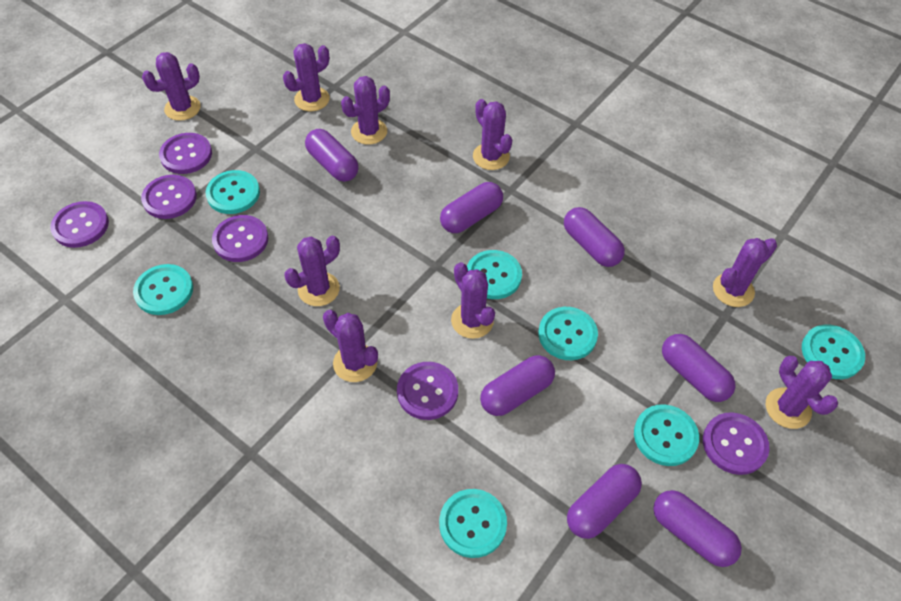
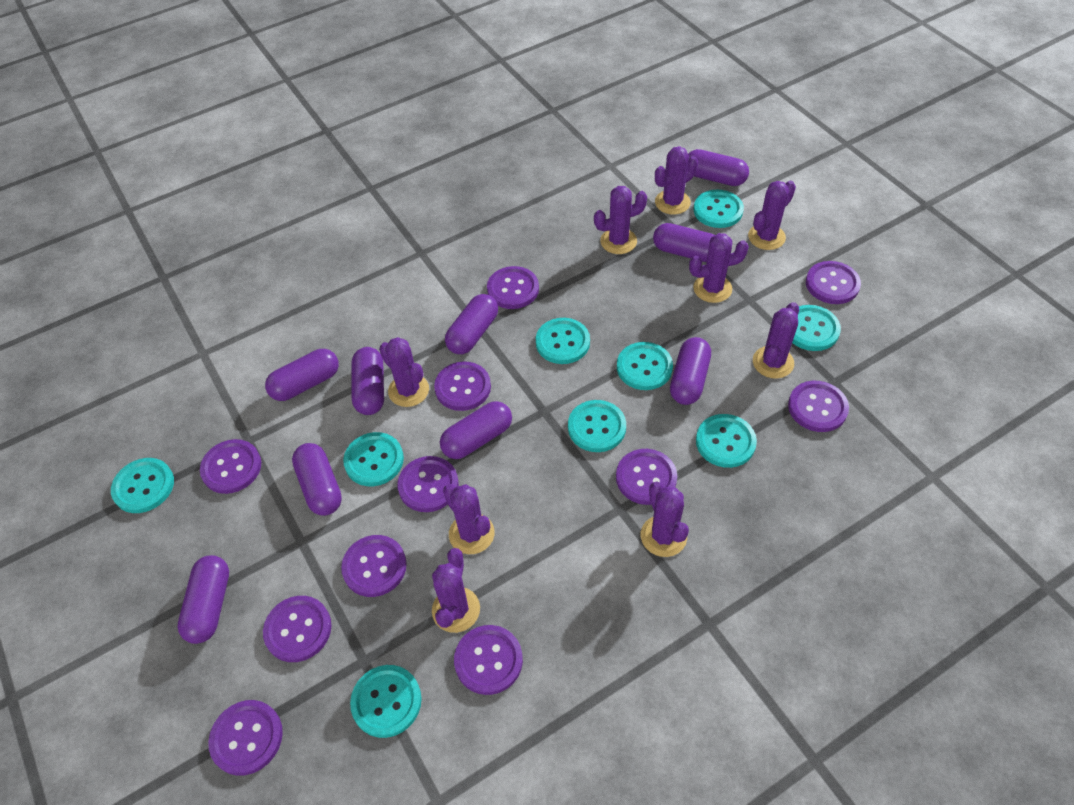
purple button: [50,201,109,248] [141,175,197,219] [159,133,212,174] [212,215,268,262] [397,362,458,420] [703,412,770,475] = 6 -> [200,439,261,494] [208,700,283,776] [263,596,331,662] [341,535,407,597] [397,456,459,512] [434,362,491,411] [454,625,523,695] [487,266,539,309] [616,449,677,505] [788,381,849,432] [806,261,861,304] = 11
purple capsule: [305,129,359,182] [440,182,503,233] [480,355,555,416] [564,207,625,267] [567,464,642,539] [653,490,742,567] [662,334,736,402] = 7 -> [177,555,229,644] [265,349,339,401] [292,443,342,516] [352,347,384,415] [440,401,512,459] [445,294,498,354] [653,223,714,262] [670,337,711,405] [688,149,749,186] = 9
turquoise button: [133,264,193,315] [206,170,260,214] [439,489,507,558] [467,250,522,299] [538,307,598,360] [634,404,699,466] [802,324,865,379] = 7 -> [111,458,174,513] [343,432,404,486] [350,665,422,738] [536,318,590,364] [568,400,626,452] [617,342,673,390] [694,190,744,228] [696,414,757,468] [792,305,841,351] = 9

